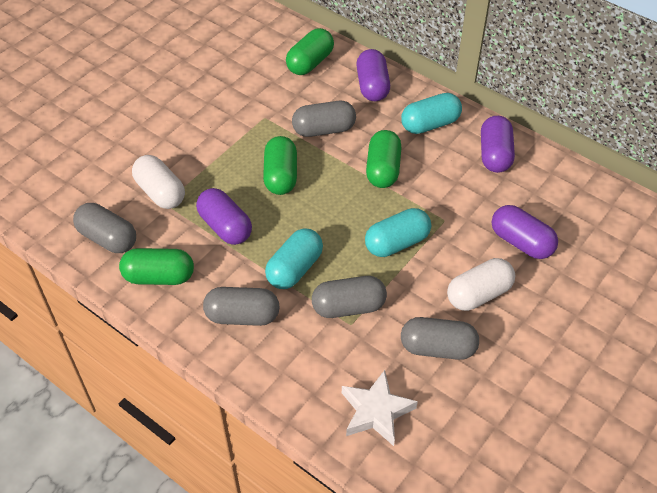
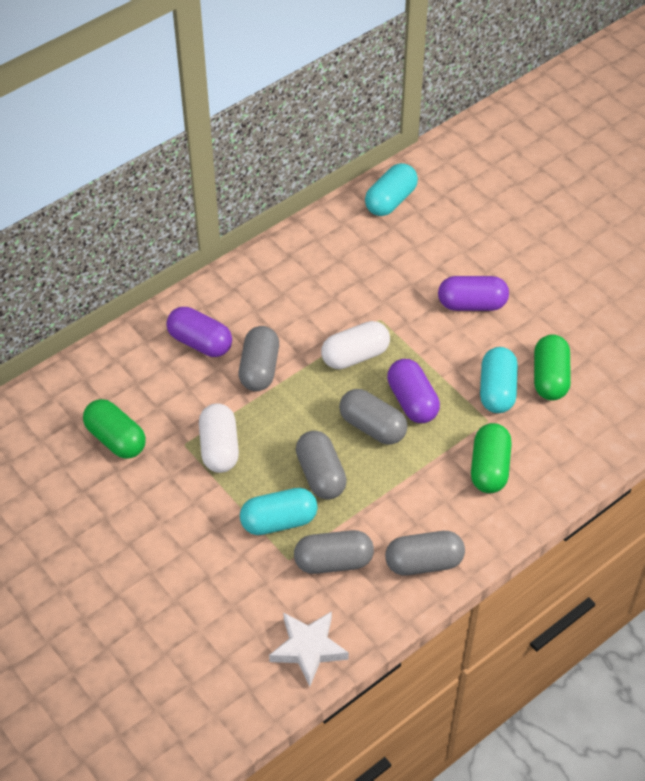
green capsule: [119,248,194,285] [263,136,297,195] [286,28,334,75] [366,130,402,188] = 4 -> [83,399,146,459] [471,423,512,493] [534,335,571,400] = 3
purple capsule: [196,188,252,245] [356,49,390,101] [481,116,515,173] [492,205,558,259] = 4 -> [166,307,232,357] [387,359,440,423] [438,276,509,311] = 3

